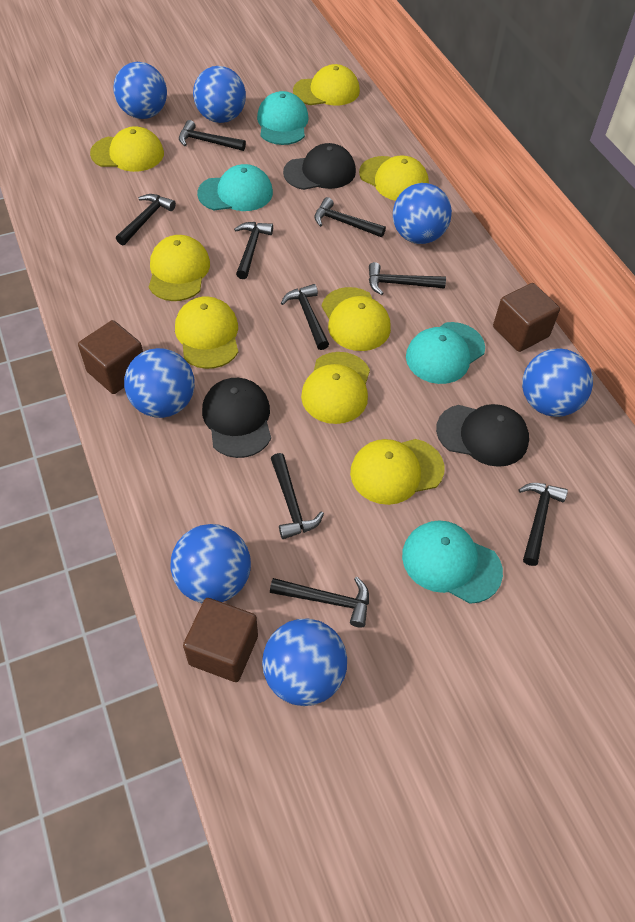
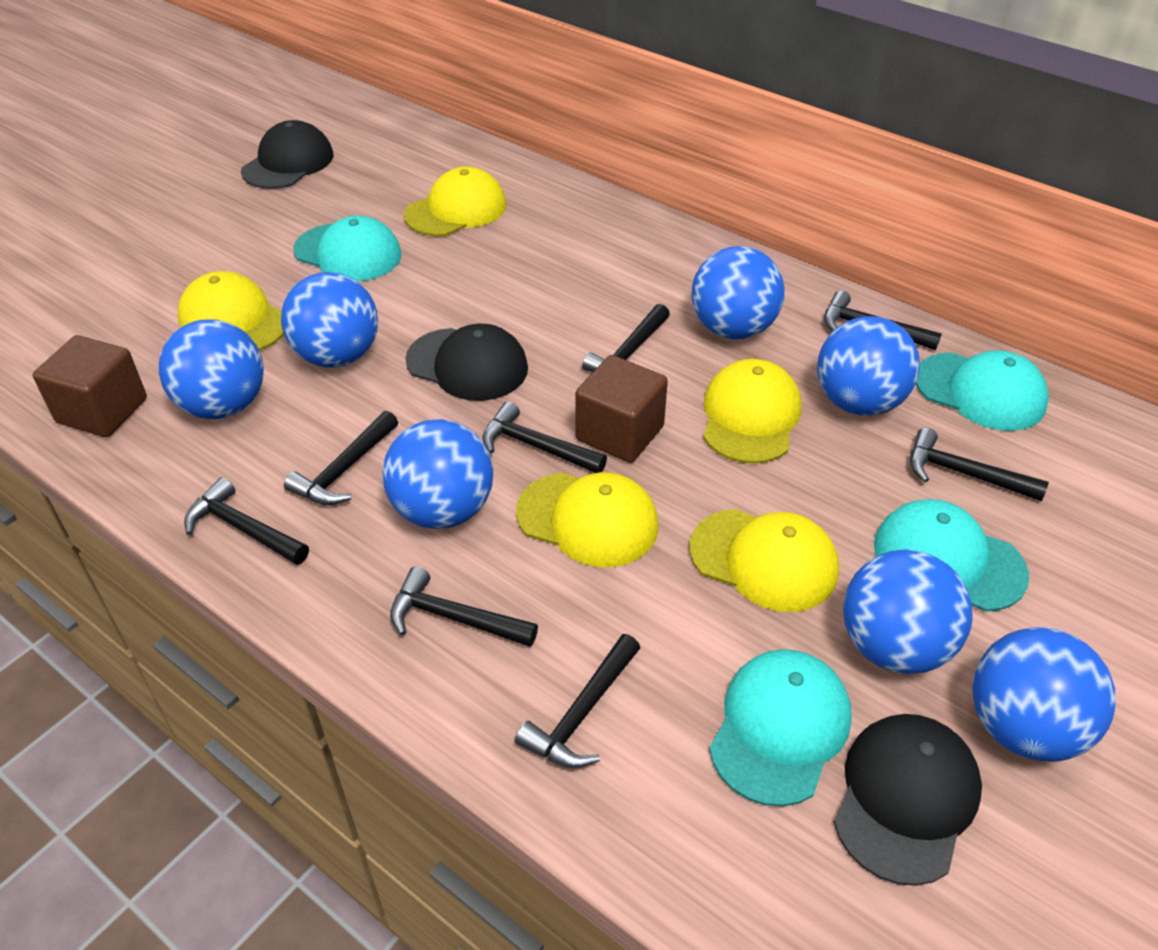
black hammer: [116,194,176,245] [179,120,246,151] [234,222,273,279] [270,577,369,628] [271,453,324,539] [281,284,329,350] [314,197,386,237] [369,262,446,295] [518,483,568,566] = 9 -> [184,477,309,565] [284,411,398,505] [390,567,538,647] [482,401,607,473] [515,634,640,768] [582,304,670,372] [824,290,942,350] [910,428,1049,501] = 8
brown cube: [78,320,143,394] [183,598,258,682] [493,283,560,352] = 3 -> [33,335,147,437] [575,355,668,463] = 2
yellow cap: [90,126,164,172] [149,235,210,301] [175,296,238,369] [293,64,360,106] [301,352,370,424] [322,287,391,351] [350,439,445,505] [359,155,429,201] = 8 -> [178,271,284,350] [404,166,506,236] [516,472,658,567] [689,509,839,612] [703,359,801,464] = 5

